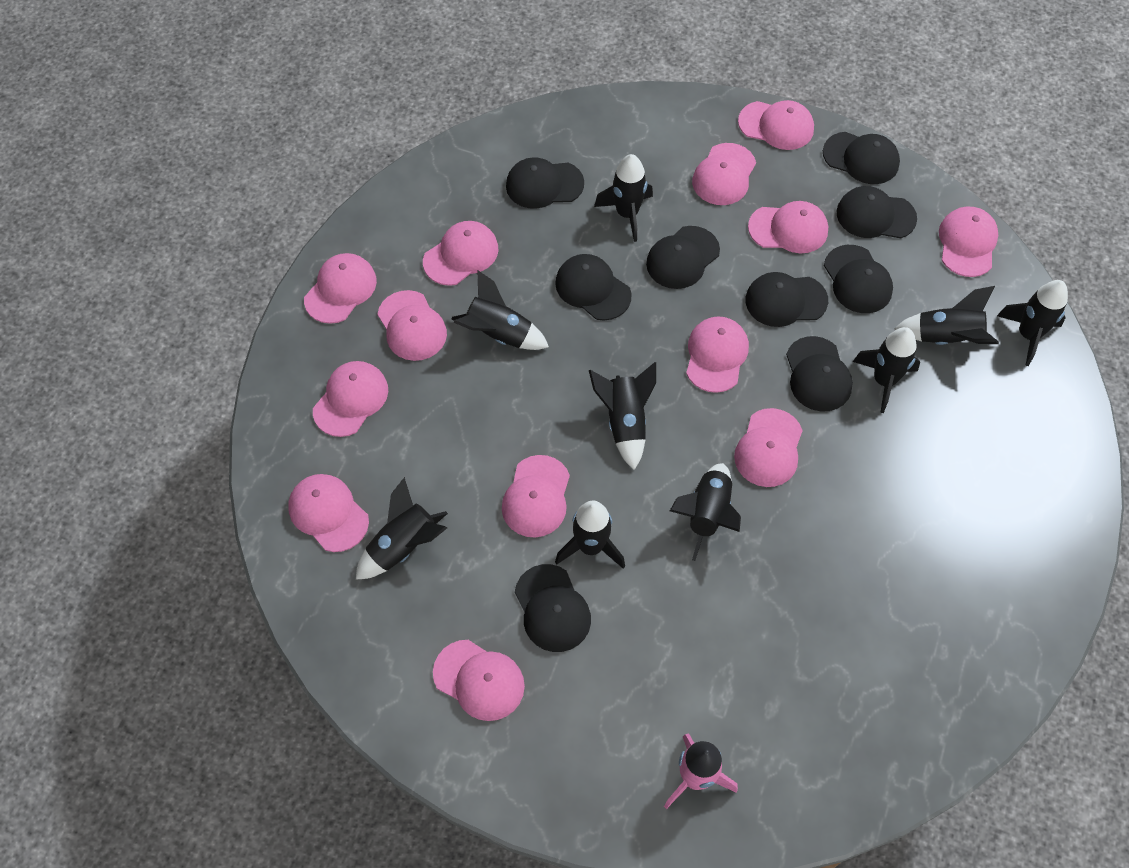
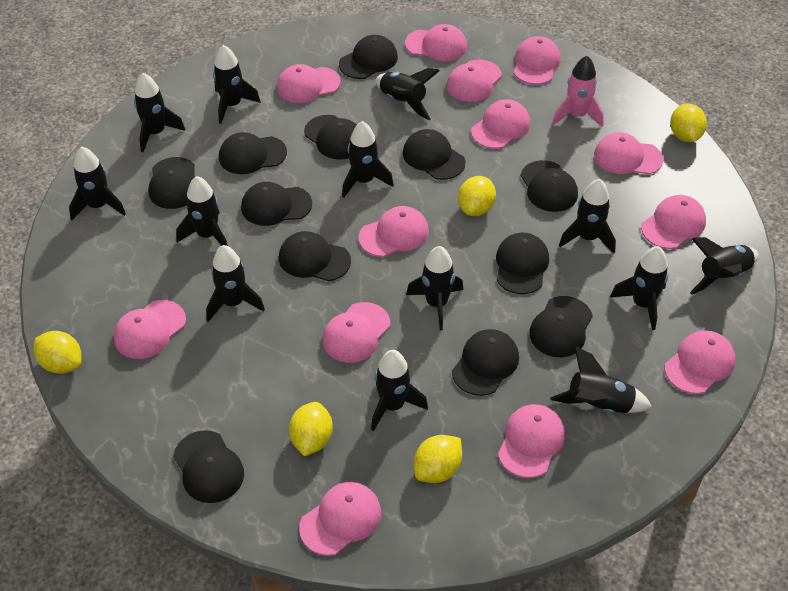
black cap: [506,157,584,209] [515,564,591,652] [555,254,631,321] [646,226,720,289] [746,272,828,327] [786,336,853,412] [823,132,900,184] [824,245,893,313] [837,186,917,238] = 9 -> [148,157,195,209] [173,430,244,503] [219,132,287,174] [241,182,312,226] [279,231,351,281] [304,115,357,160] [339,35,398,79] [403,129,466,180] [452,329,519,396] [496,233,549,294] [521,160,578,212] [529,296,593,357] = 12
black rocket: [356,477,448,579] [452,270,549,350] [555,500,625,569] [589,362,656,470] [594,154,653,242] [670,463,741,561] [853,327,920,413] [894,286,999,345] [997,280,1068,366] = 9 -> [69,146,126,220] [134,73,185,152] [176,176,228,246] [206,245,265,322] [213,45,261,124] [342,121,394,198] [371,350,428,431] [376,68,440,120] [406,246,463,330] [550,346,652,413] [559,179,616,254] [610,246,668,330] [690,237,758,295] = 13
yellow lemon: none = 0 -> [34,331,81,374] [289,402,333,456] [414,435,462,483] [458,176,496,216] [670,103,707,142] = 5

